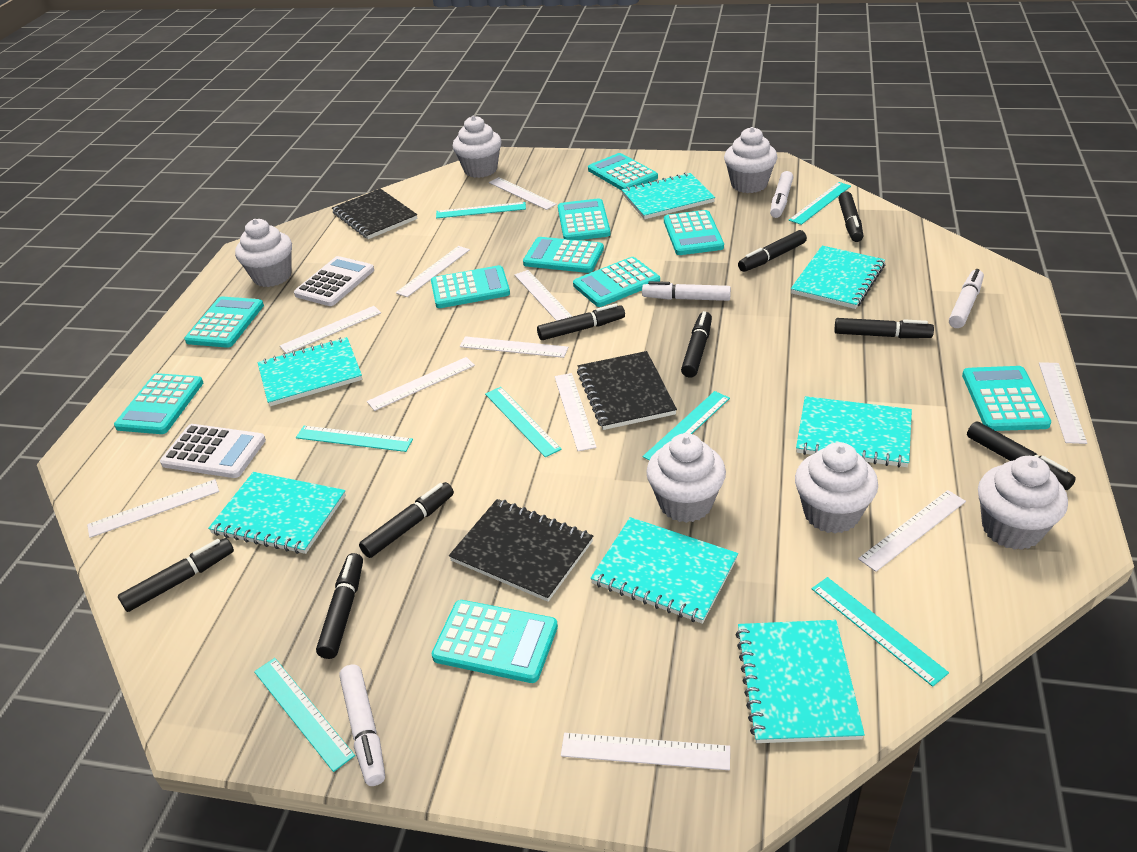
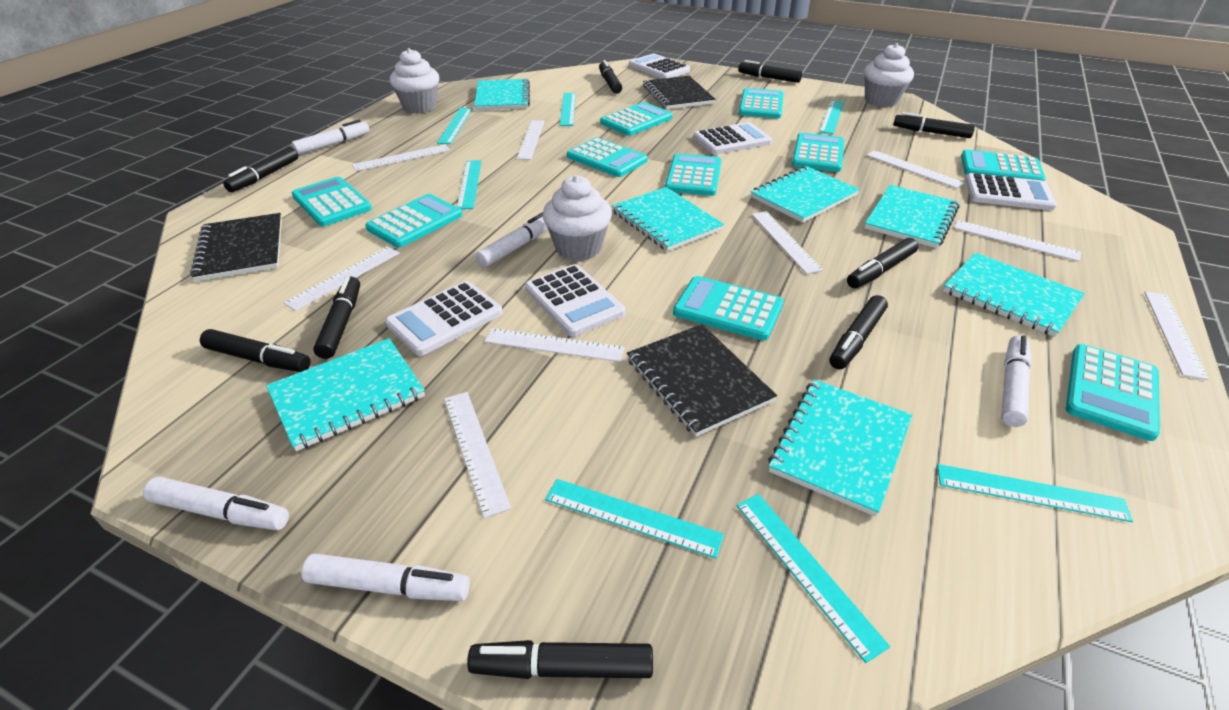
white calculator: [160,424,266,478] [294,256,374,306] = 2 -> [385,281,503,356] [525,264,625,337] [629,54,690,79] [693,122,772,154] [965,173,1057,211] = 5
white cupcake: [235,219,292,287] [453,116,502,178] [646,433,726,523] [724,127,777,193] [795,442,878,534] [978,456,1068,550] = 6 -> [390,48,439,113] [542,175,612,261] [864,43,914,107] = 3
white marker: [339,664,385,786] [642,281,731,301] [770,171,794,218] [949,269,984,328] = 4 -> [143,477,289,530] [291,120,370,155] [301,554,470,601] [476,212,548,267] [1001,335,1032,427] = 5
white ruler: [87,479,219,538] [280,306,381,354] [367,357,475,411] [396,246,470,297] [460,336,568,358] [489,177,557,210] [515,270,573,321] [555,373,597,451] [561,733,730,770] [858,490,966,572] [1039,362,1087,444] = 11 -> [283,247,400,311] [352,144,450,171] [444,392,511,518] [484,328,625,362] [516,120,545,160] [752,211,823,274] [866,150,964,188] [954,220,1081,262] [1144,291,1209,380] = 9

